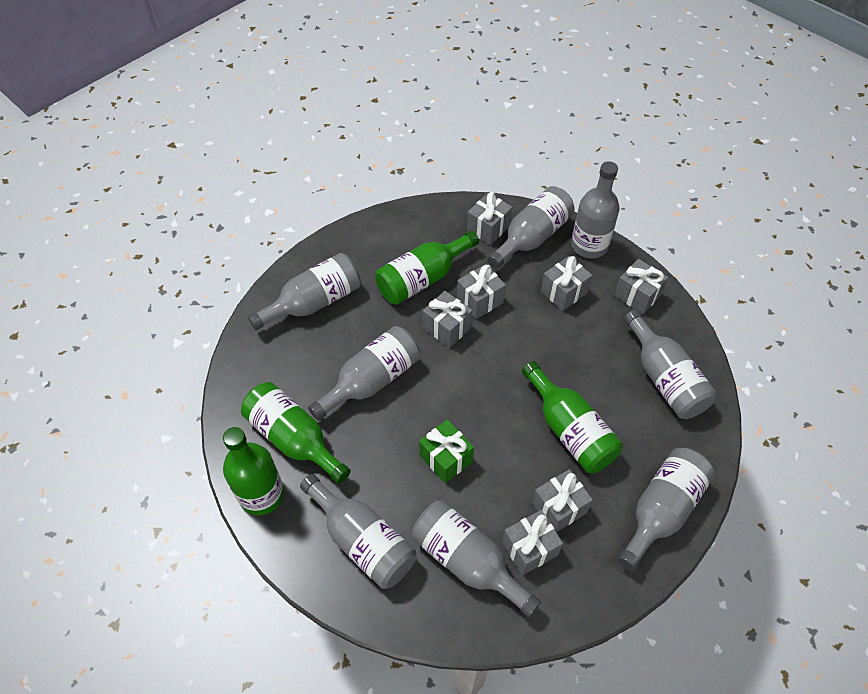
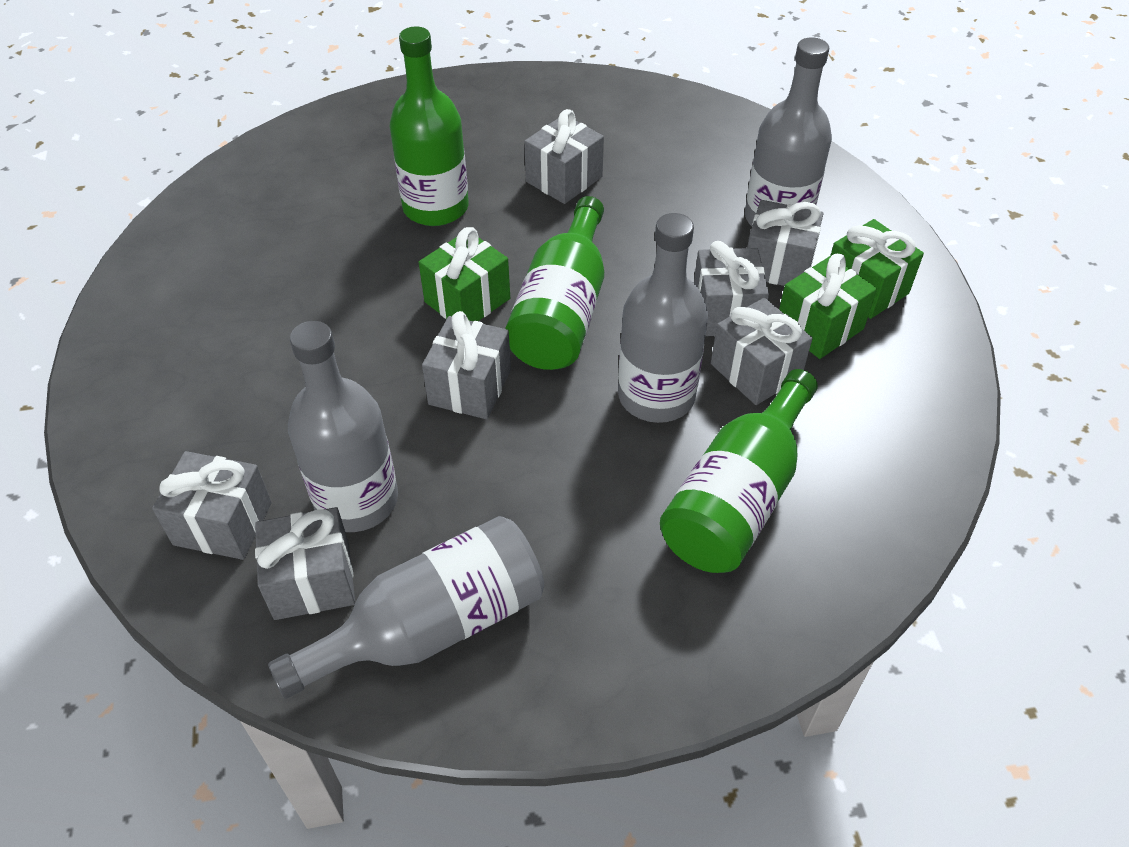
green bottle: [223,427,284,515] [241,382,351,484] [375,230,479,305] [522,361,623,473] = 4 -> [390,26,469,226] [505,196,604,370] [660,369,818,573] = 3
green gift: [419,419,474,483] = 1 -> [419,227,510,321] [779,254,877,359] [830,219,924,319] = 3
grey bottle: [248,253,361,330] [300,474,416,589] [308,326,420,421] [412,500,541,617] [487,186,575,269] [571,162,619,259] [618,448,715,571] [624,310,717,419] = 8 -> [268,516,544,699] [288,321,398,532] [618,213,708,423] [745,37,832,226] = 4

